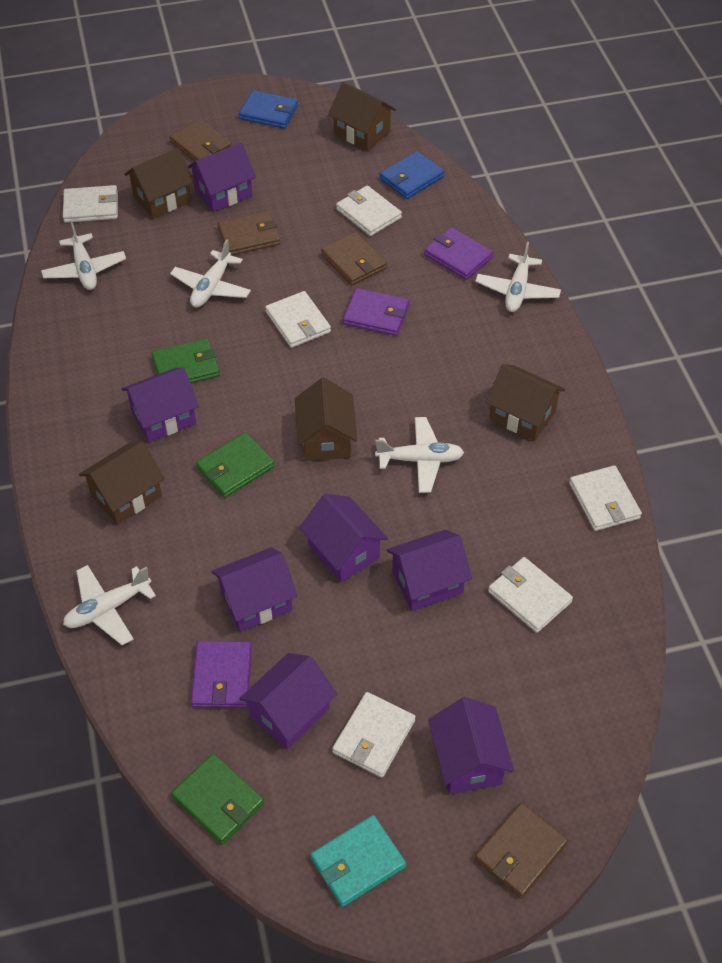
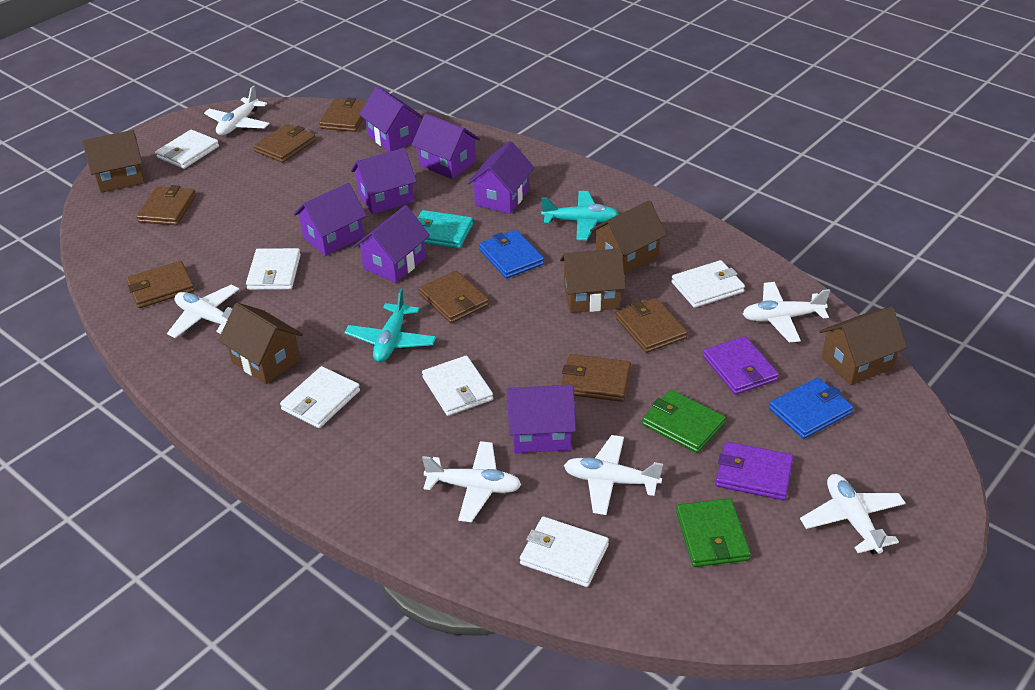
brown wallet: [169,119,231,162] [218,211,281,256] [321,232,387,285] [474,803,568,898] = 4 -> [126,261,195,308] [136,185,196,225] [253,124,316,163] [319,97,367,132] [419,271,489,323] [561,354,631,402] [616,298,687,353] = 7
green wallet: [151,338,220,383] [171,753,264,844] [196,432,275,498] = 3 -> [642,390,726,453] [676,498,751,567] = 2
purple wallet: [191,641,252,708] [343,288,409,336] [424,227,493,280] = 3 -> [703,336,779,395] [716,442,793,500] = 2
turquoise plane: none = 0 -> [344,289,436,362] [541,191,619,240] = 2
white plane: [41,222,126,290] [63,565,156,645] [170,239,251,307] [375,417,464,493] [475,242,561,312] = 5 -> [167,285,239,338] [204,86,269,135] [422,441,521,522] [564,435,663,515] [743,282,830,342] [800,474,906,554] = 6

